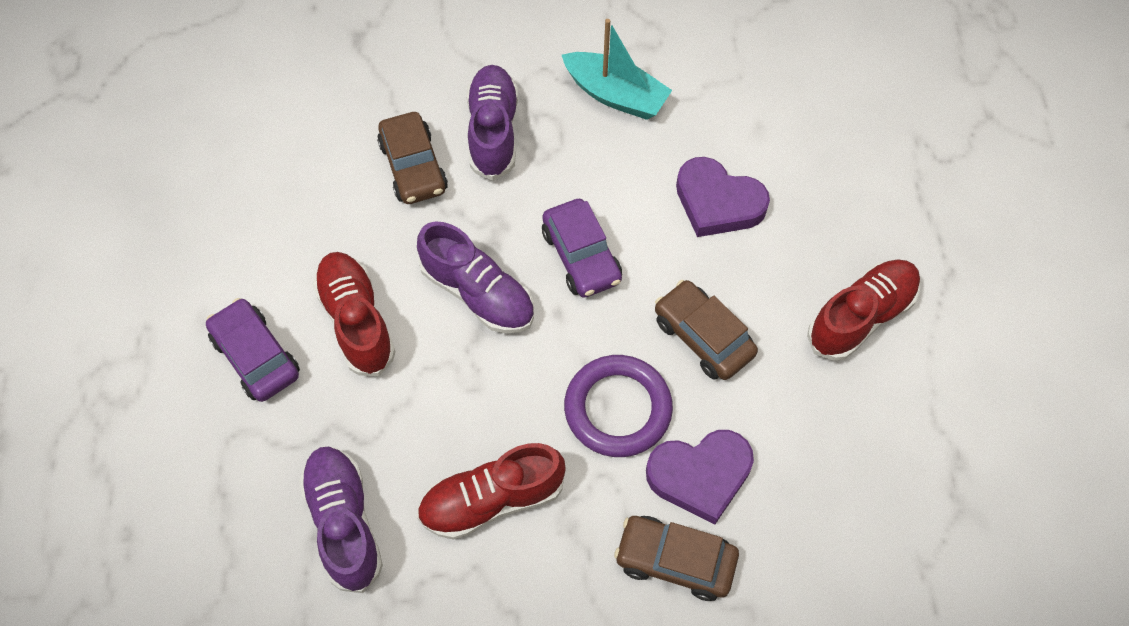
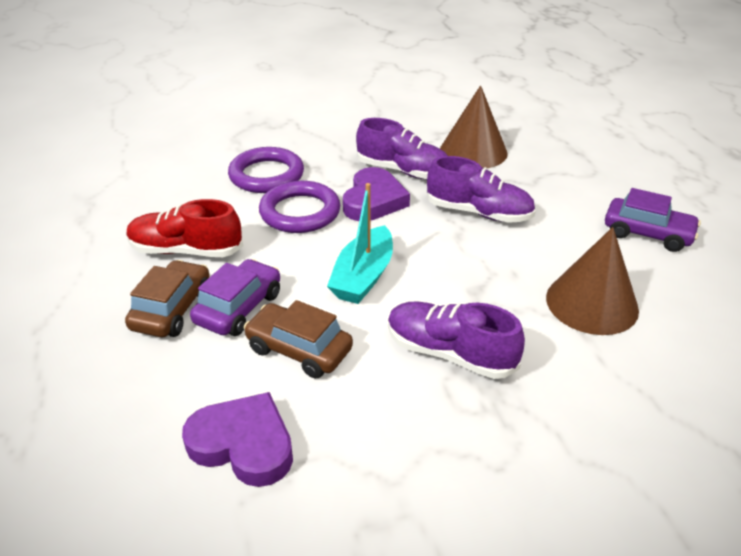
brown car: [377,112,448,204] [614,516,739,601] [655,280,758,380] = 3 -> [125,260,210,337] [244,300,353,379] = 2
brown cone: none = 0 -> [440,85,508,168] [546,227,639,335] = 2
purple ring: [564,355,673,457] = 1 -> [228,147,304,193] [259,181,340,233] = 2
red shoe: [313,252,396,376] [417,443,566,540] [807,260,920,361] = 3 -> [126,199,243,257] = 1

